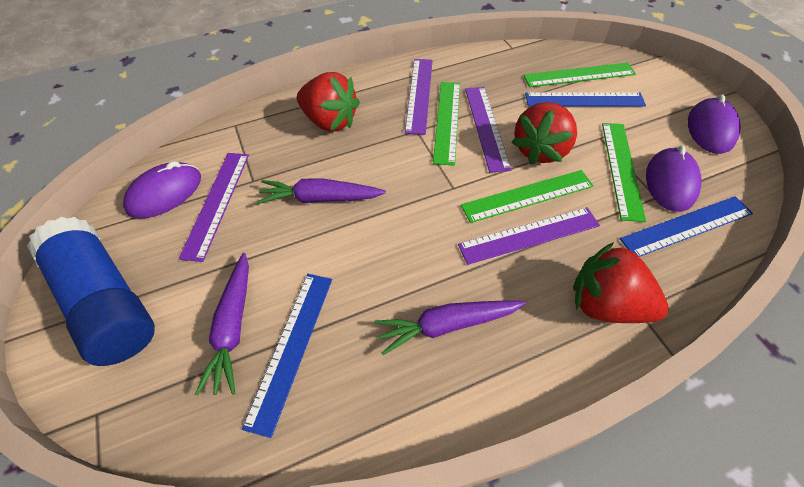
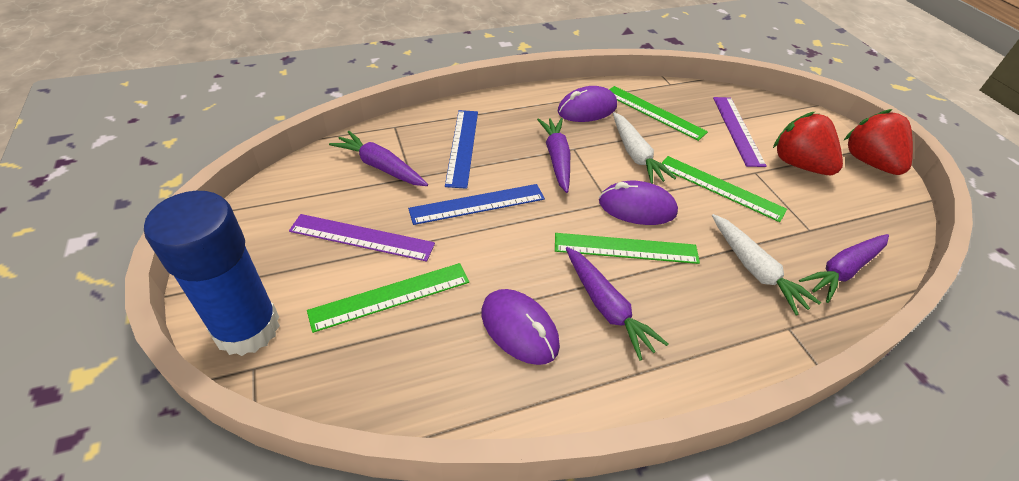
blue ruler: [242,274,332,438] [525,92,646,107] [620,196,753,257] = 3 -> [408,184,545,225] [445,110,478,189] = 2
purple carrot: [195,253,249,396] [256,178,386,204] [374,300,526,355] = 3 -> [329,131,428,186] [537,118,570,193] [566,247,668,360] [799,234,889,303] = 4
purple ruler: [179,153,249,262] [405,59,433,135] [458,207,600,265] [465,87,512,173] = 4 -> [289,214,435,262] [713,97,766,167] = 2
red strawberry: [297,72,360,132] [512,102,577,165] [573,242,669,323] = 3 -> [773,112,843,175] [844,109,913,175] = 2
white carrot: none = 0 -> [613,112,676,184] [712,214,821,316] = 2

